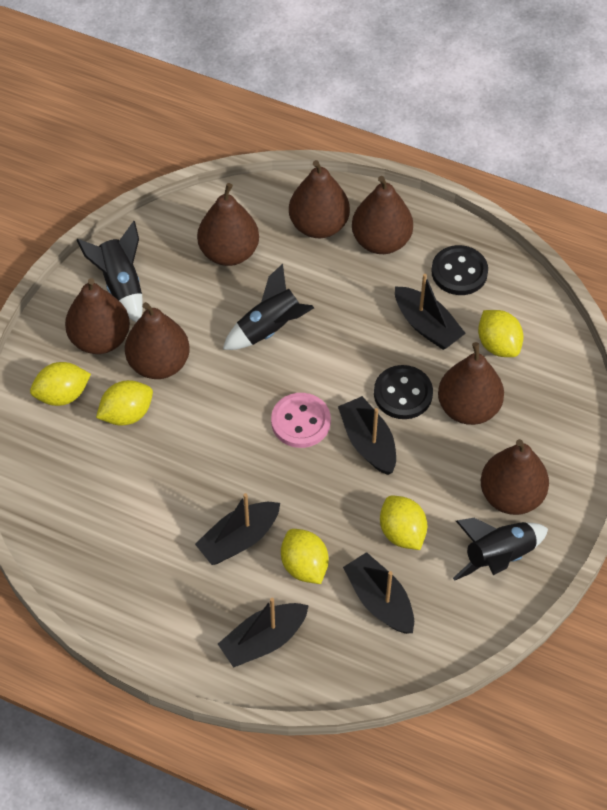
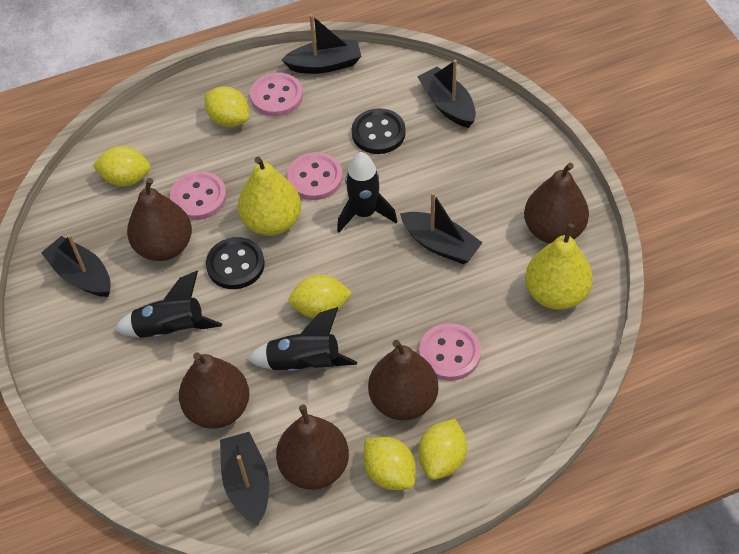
brown pear: [65,278,130,354] [125,302,190,379] [197,183,259,266] [289,160,350,238] [352,176,413,254] [438,342,504,425] [481,439,549,515] = 7 -> [127,178,192,261] [179,352,249,429] [276,405,349,490] [368,340,438,420] [524,163,589,243] = 5
pink button: [271,393,331,448] = 1 -> [170,171,227,220] [250,73,303,117] [287,152,343,200] [419,323,481,381] = 4
yellow pear: none = 0 -> [238,157,301,236] [525,223,593,310] = 2

